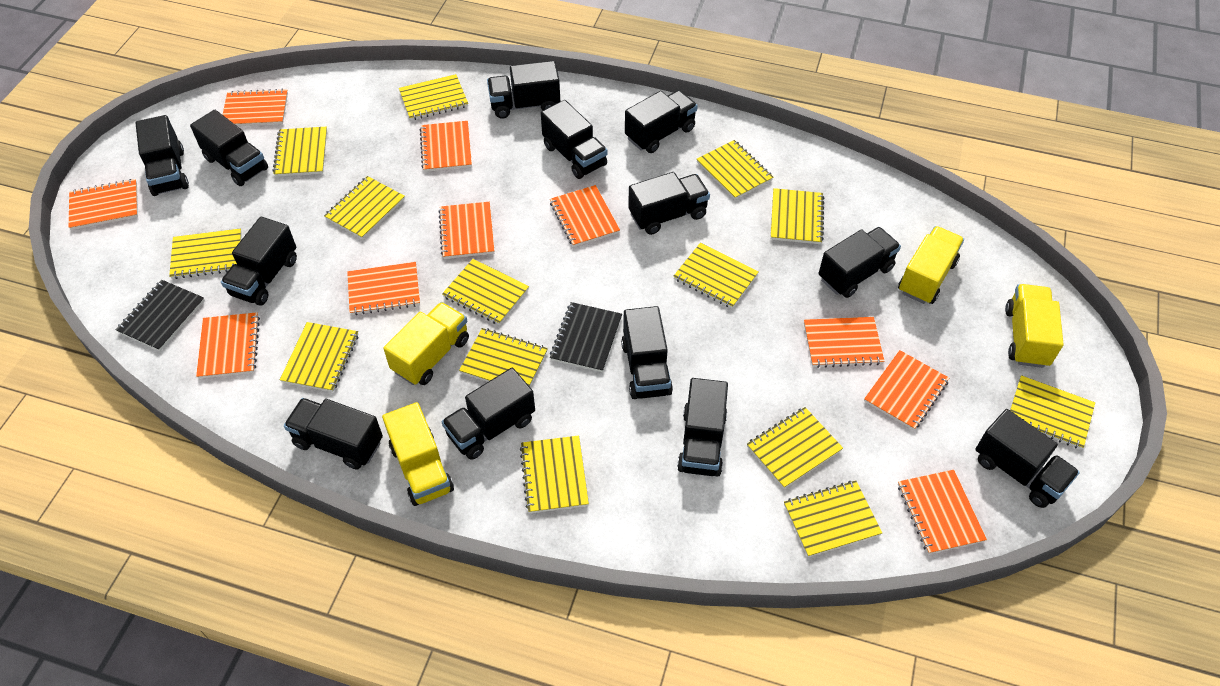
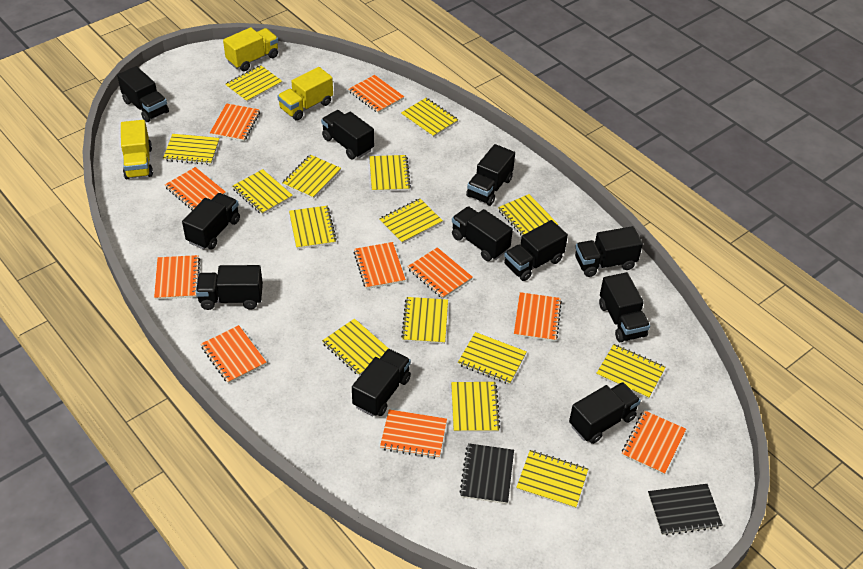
black truck: [135,115,189,196] [190,110,268,186] [221,217,297,306] [284,398,383,469] [442,368,535,460] [487,61,560,119] [541,100,607,179] [621,306,673,399] [625,90,698,153] [628,172,710,235] [677,378,728,477] [819,227,901,298] [975,409,1080,508] = 13 -> [117,66,169,122] [182,193,240,250] [196,265,263,310] [321,110,374,159] [352,349,411,416] [452,206,513,261] [466,144,515,206] [504,220,568,281] [569,382,641,444] [575,226,643,277] [599,272,650,342] = 11
yellow notebook: [169,229,242,279] [273,127,327,177] [280,322,358,392] [324,176,405,239] [399,74,468,120] [442,259,529,325] [459,328,548,387] [520,436,589,513] [674,243,759,308] [697,140,773,200] [747,407,843,489] [771,188,824,244] [784,480,882,557] [1010,375,1095,449] = 14 -> [163,134,219,165] [225,65,282,102] [232,169,293,215] [282,155,341,199] [289,206,337,249] [322,318,389,376] [369,155,411,192] [379,198,443,244] [401,98,458,137] [401,297,448,344] [451,382,501,432] [458,332,527,385] [498,194,559,236] [516,450,588,509] [596,344,666,399] = 15
yellow truck: [382,402,454,506] [383,302,469,385] [898,226,964,304] [1005,284,1064,368] = 4 -> [121,120,153,179] [223,27,278,71] [277,67,333,121] = 3

